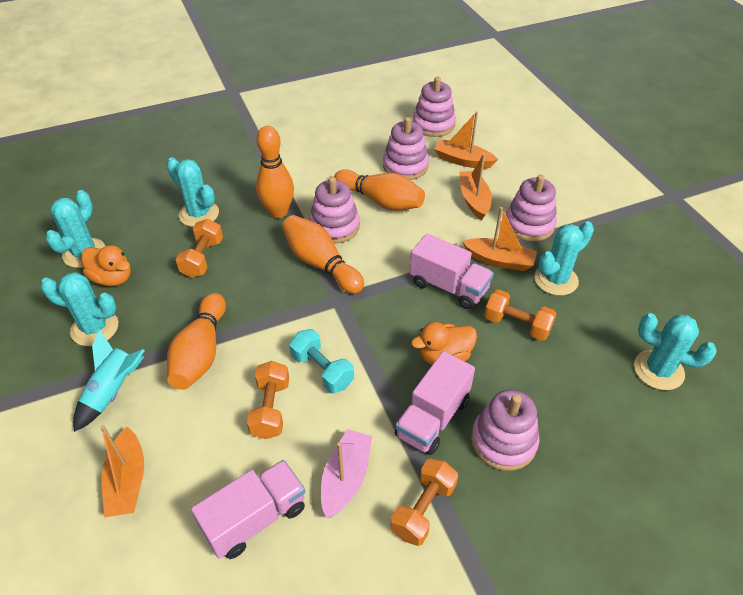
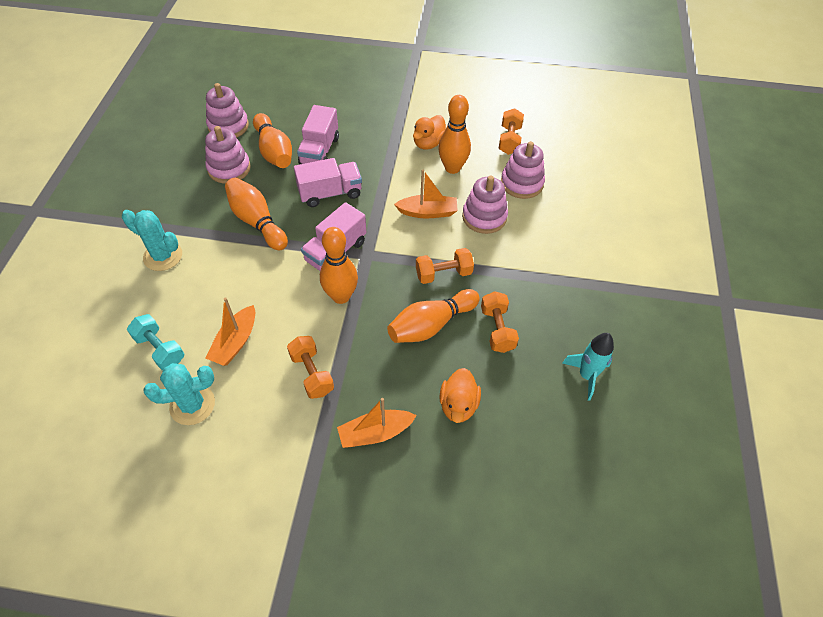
orange boat: [100,425,144,517] [434,112,498,169] [459,154,492,220] [462,207,537,271] = 4 -> [206,297,255,366] [337,398,417,448] [394,170,458,218] = 3
orange bowling pin: [167,293,226,390] [256,126,294,219] [282,215,364,294] [334,169,425,211] = 4 -> [225,178,288,250] [253,113,292,168] [320,227,358,304] [387,289,480,343] [438,95,471,174] = 5
pink boat: [321,429,372,519] = 1 -> none = 0
pink stacking toy: [309,177,360,244] [383,117,429,180] [413,77,456,137] [471,390,539,471] [506,174,557,241] = 5 -> [205,126,251,184] [206,83,249,138] [462,176,508,234] [501,141,545,199] = 4
turquoise cactus: [40,272,118,346] [45,190,105,268] [166,157,219,227] [534,221,594,296] [634,313,717,390] = 5 -> [122,210,182,271] [144,363,215,425] = 2

